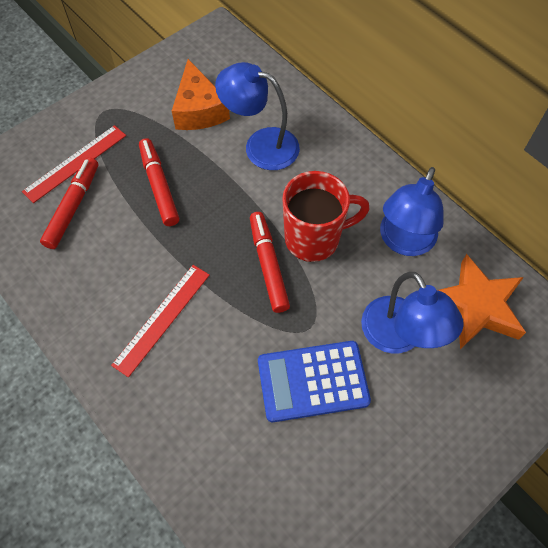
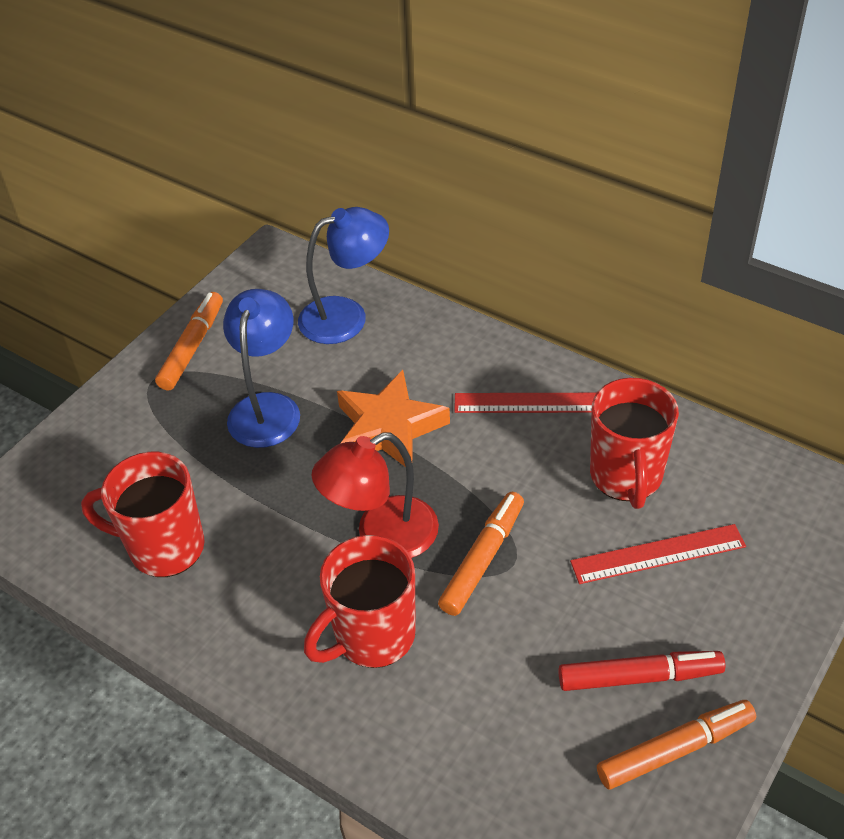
blue calculator: [258,341,371,422] = 1 -> none = 0
blue lamp: [215,62,300,170] [361,272,464,354] [380,167,444,256] = 3 -> [223,289,300,448] [298,207,389,344] = 2
orange cheese: [172,59,230,130] = 1 -> none = 0
orange marker: none = 0 -> [155,292,223,390] [438,492,524,616] [597,700,756,789] = 3
red lamp: none = 0 -> [312,432,439,558] = 1
red marker: [40,157,98,249] [139,138,179,226] [250,212,290,313] = 3 -> [558,651,726,691] = 1
red mug: [282,171,370,262] = 1 -> [81,452,205,577] [304,535,416,668] [590,378,679,509] = 3

